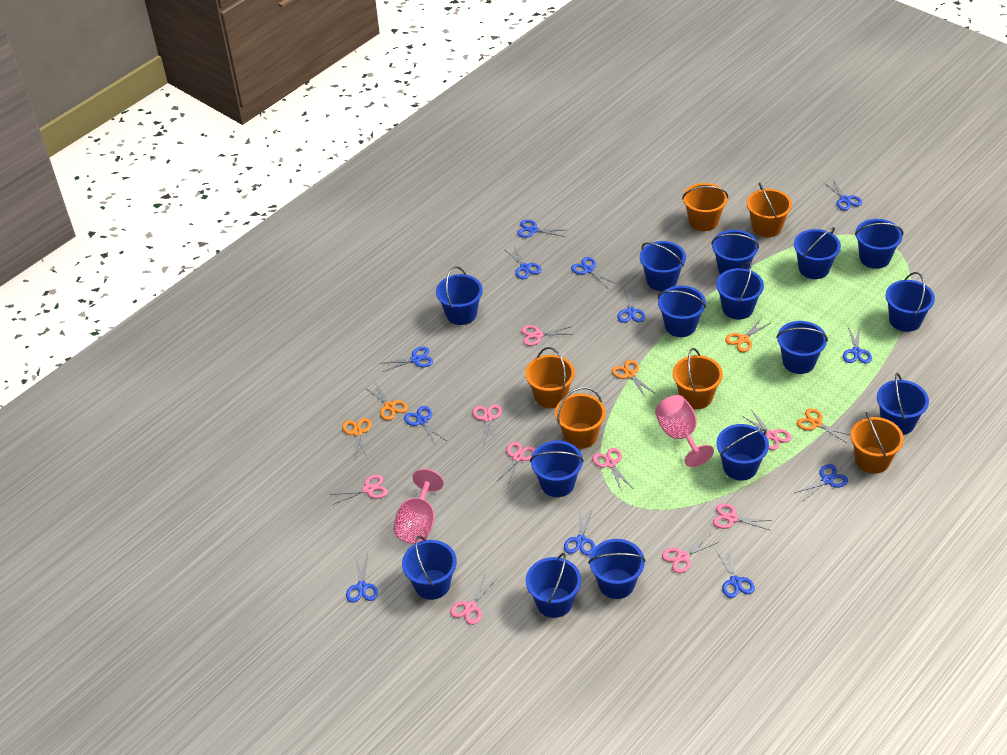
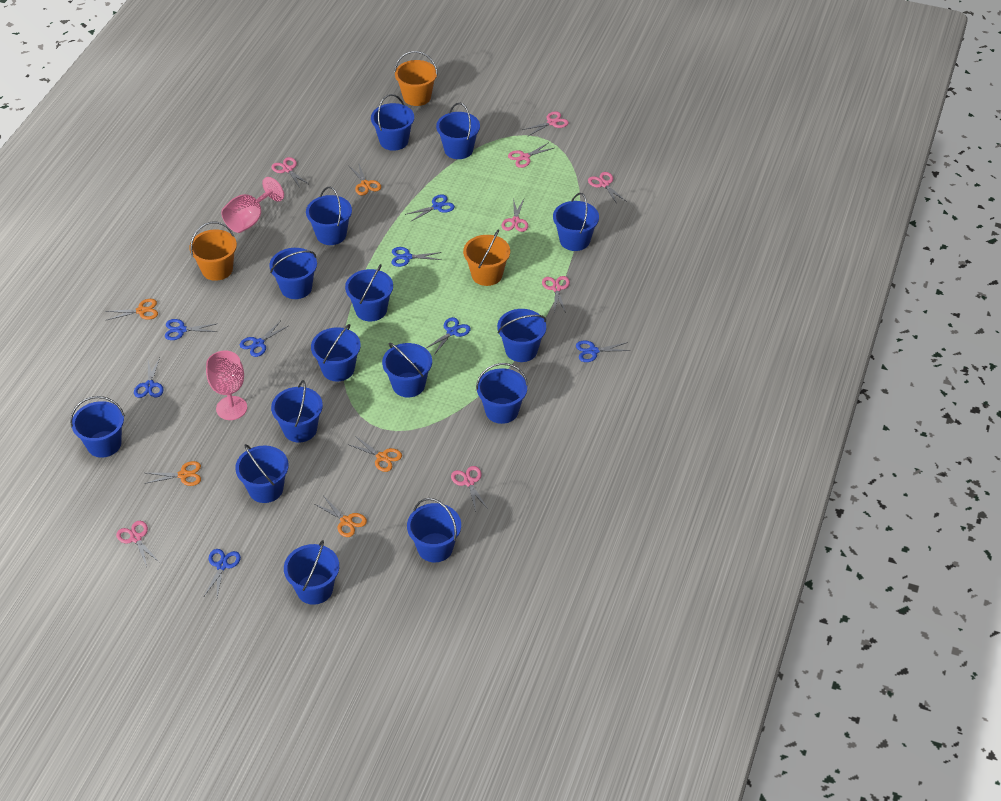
blue scissors: [346,554,378,603] [383,347,433,372] [404,406,445,445] [505,246,542,279] [517,220,565,238] [564,509,595,556] [571,257,616,287] [617,288,645,323] [717,549,755,598] [795,464,848,502] [823,178,862,211] [843,327,872,363] = 12 -> [134,358,164,398] [165,319,218,340] [204,549,241,597] [240,322,288,357] [392,247,442,267] [405,194,455,221] [426,317,471,355] [576,340,630,362] = 8
orange bucket: [525,347,575,408] [555,387,606,449] [673,348,723,409] [682,183,728,231] [747,182,792,237] [851,412,904,474] = 6 -> [189,222,237,281] [394,51,438,106] [463,229,510,286] = 3
pink scissors: [330,475,388,504] [450,575,497,625] [472,404,502,444] [496,442,535,485] [521,325,572,346] [592,448,632,490] [662,535,719,573] [713,503,773,531] [741,410,791,450] = 9 -> [116,521,159,567] [271,157,310,188] [451,466,488,512] [501,198,528,232] [508,143,554,168] [522,111,569,136] [542,276,570,313] [588,172,627,204] = 8

